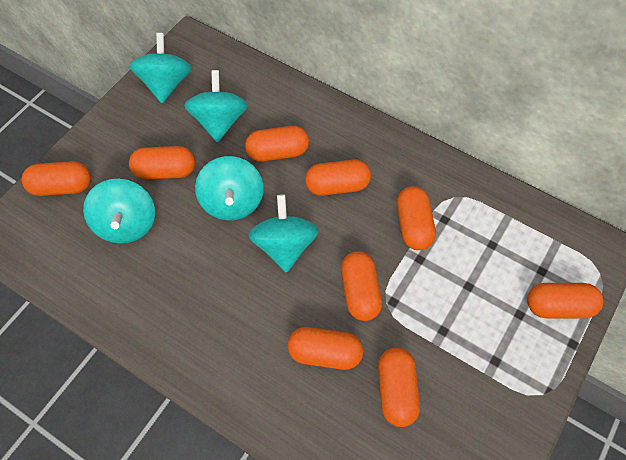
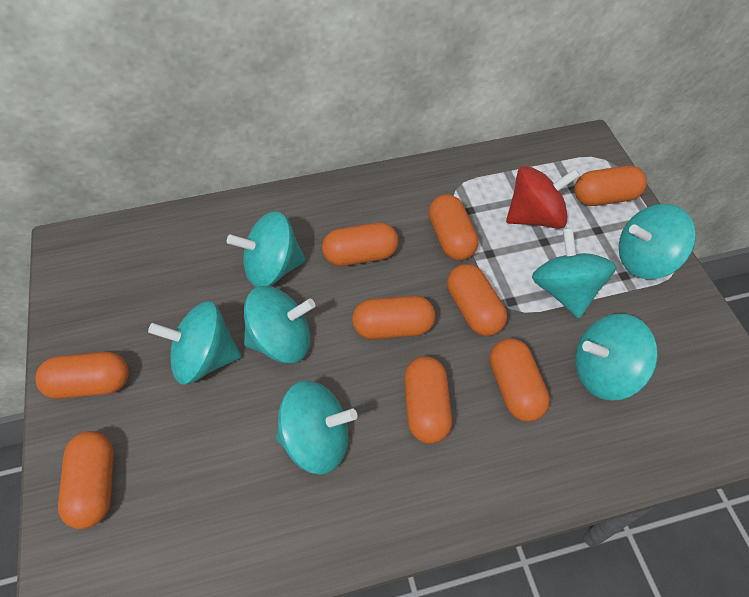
red spinning top: none = 0 -> [506,166,580,229] = 1
turquoise spinning top: [83,179,155,244] [129,33,192,103] [184,70,248,143] [195,156,264,221] [248,194,319,273] = 5 -> [148,301,241,385] [227,211,306,287] [244,286,315,364] [276,381,357,475] [532,228,616,318] [575,314,658,401] [619,204,696,279] = 7

